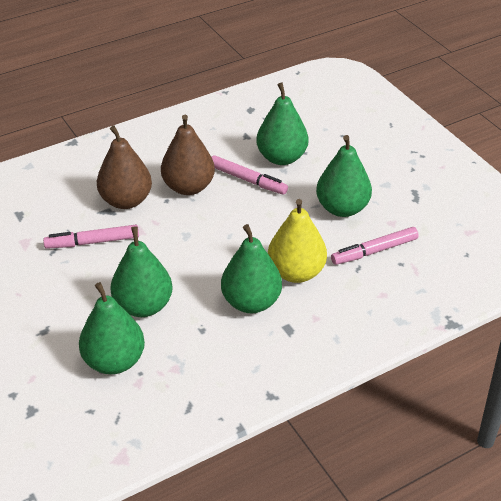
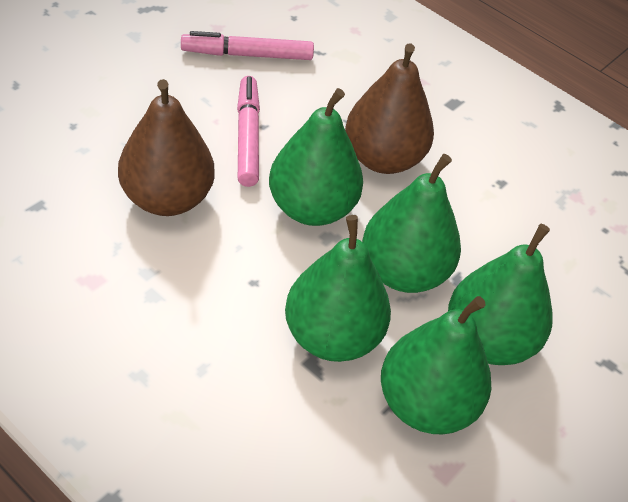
pink marker: [43,225,139,249] [212,155,288,195] [331,227,419,265] = 3 -> [181,31,314,60] [237,76,260,187] = 2
yellow pear: [268,199,327,283] = 1 -> none = 0

